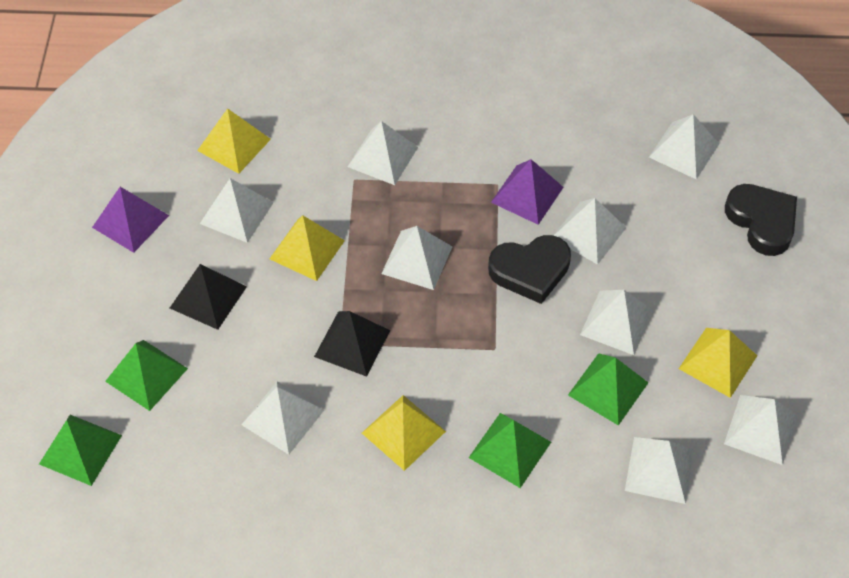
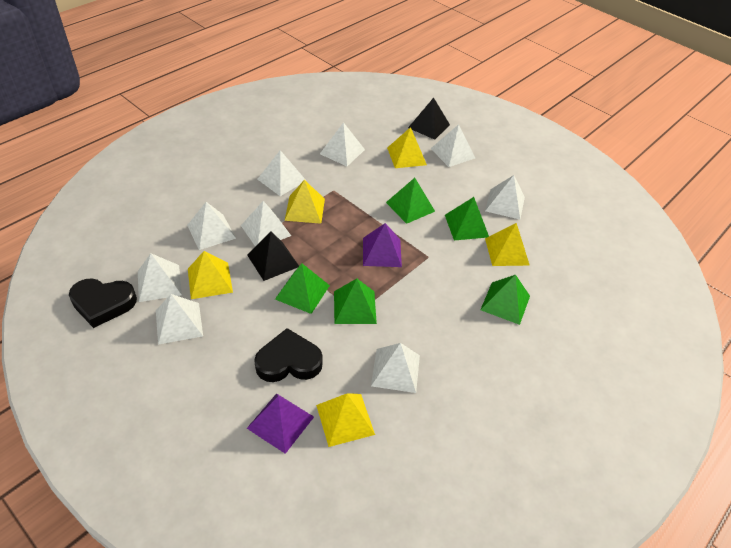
green pyramid: [39,415,122,486] [105,340,188,411] [469,413,551,488] [568,353,648,426] = 4 -> [275,263,330,314] [334,279,377,324] [386,178,435,224] [445,197,489,240] [480,275,530,325] = 5
yellow pyramid: [197,108,271,174] [269,215,345,281] [362,395,446,471] [679,328,757,398] = 4 -> [188,251,233,299] [285,180,325,224] [316,393,375,447] [387,127,427,168] [485,223,530,266] = 5

